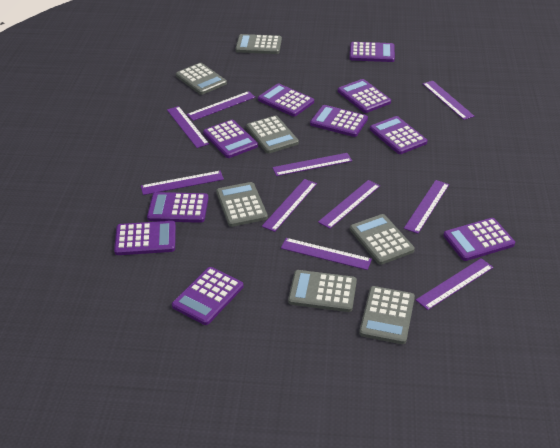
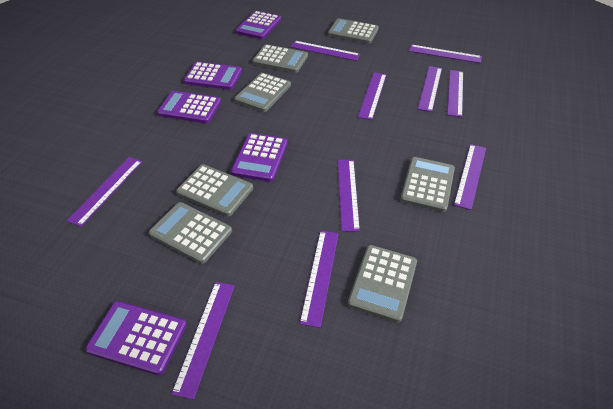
purple calculator: [114,221,176,255] [147,192,209,223] [172,267,244,325] [203,120,258,158] [258,83,314,117] [310,105,368,137] [338,79,391,113] [349,42,395,62] [370,116,427,154] [443,218,515,261] = 10 -> [85,301,187,375] [157,91,221,123] [184,62,242,90] [231,133,288,182] [236,11,281,39] = 5

